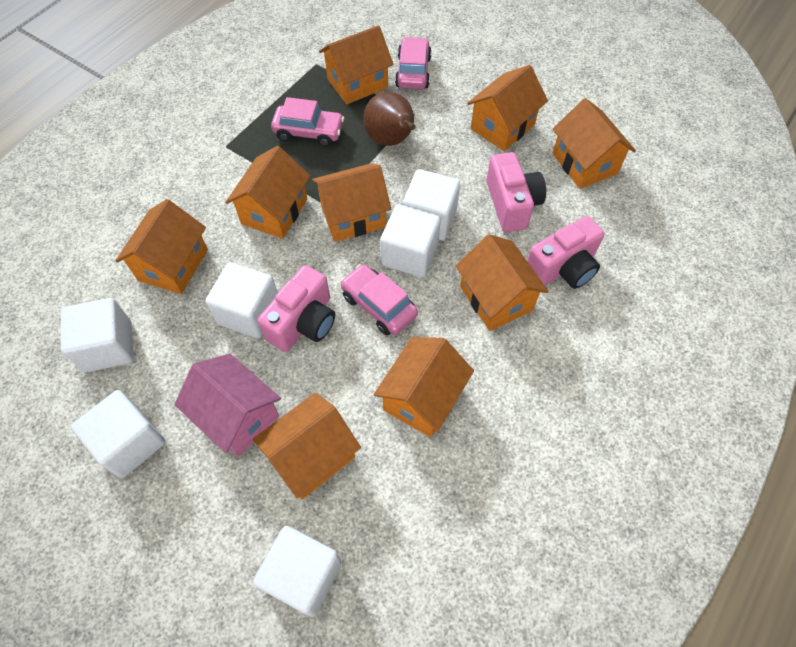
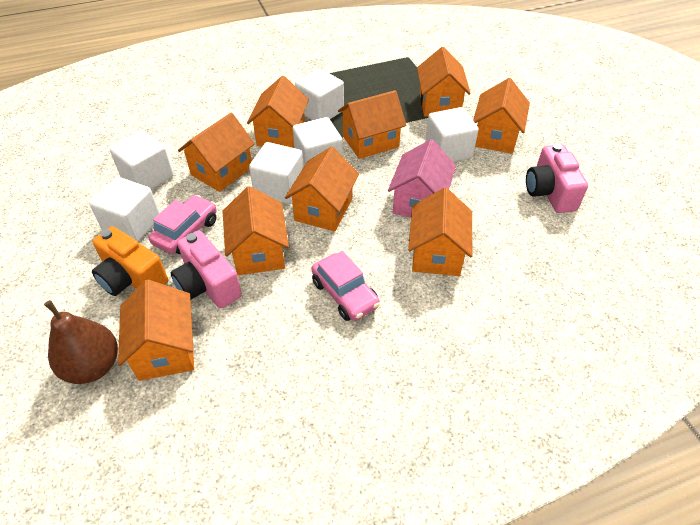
orange camera: none = 0 -> [92,226,168,296] = 1
pink camera: [258,265,335,352] [486,152,546,232] [527,216,605,289] = 3 -> [170,230,242,308] [526,144,588,213] = 2
pink car: [271,97,344,147] [340,264,418,335] [395,37,432,89] = 3 -> [149,195,217,254] [312,251,380,321] = 2

